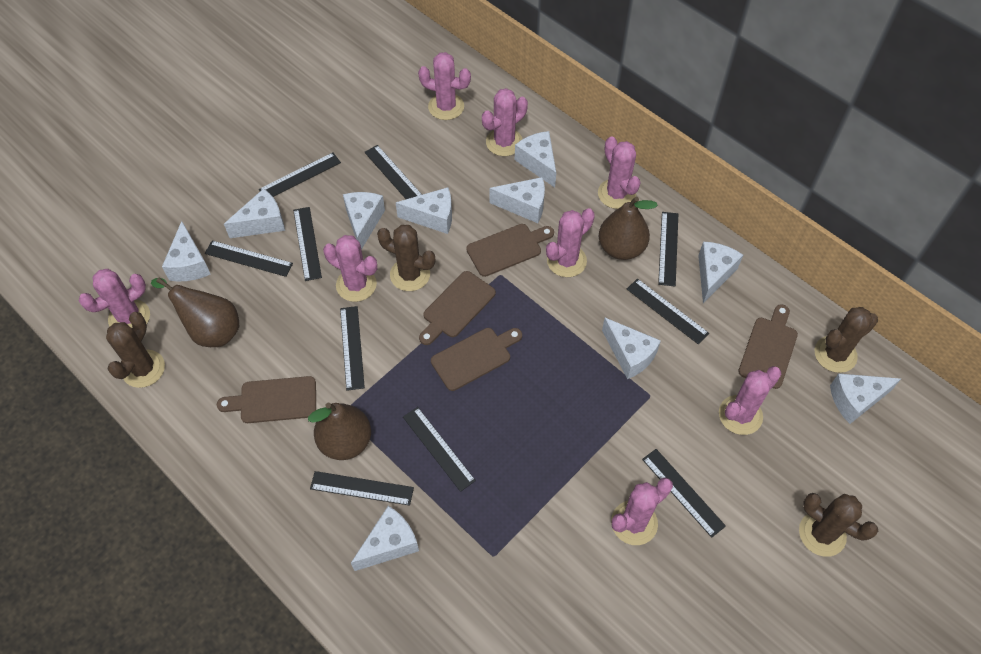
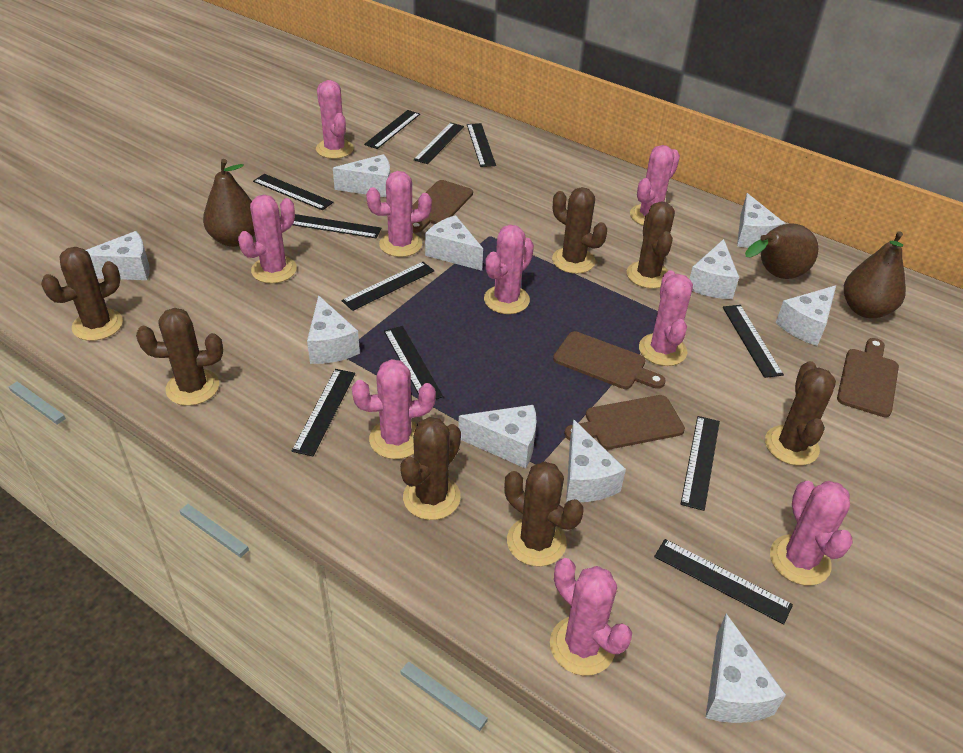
black ruler: [205,240,293,277] [259,153,341,197] [293,207,322,281] [310,471,414,506] [340,306,365,391] [364,145,422,199] [403,407,476,492] [627,279,709,344] [642,449,726,538] [658,212,678,287] = 10 -> [253,174,333,210] [292,369,355,456] [293,214,381,238] [341,262,434,311] [364,110,420,149] [384,326,443,399] [414,123,464,164] [467,123,496,167] [654,539,793,625] [681,416,720,511] [723,305,784,378] = 11
brown cactus: [106,312,165,388] [377,225,435,291] [799,493,878,557] [815,307,878,373] = 4 -> [41,247,123,341] [136,308,223,406] [400,417,461,520] [504,461,583,567] [552,187,607,274] [627,202,675,289] [765,361,836,466] = 7
brown cutting board: [217,376,316,423] [419,271,496,345] [431,328,522,391] [466,224,554,277] [738,304,798,389] = 5 -> [412,180,473,233] [553,331,666,389] [564,395,685,449] [837,338,899,417] = 4
pink cactus: [79,269,150,328] [323,235,377,302] [418,52,471,120] [482,88,528,156] [546,208,595,277] [598,137,641,209] [611,478,673,545] [719,366,781,435] = 8 -> [238,194,297,283] [316,80,354,159] [352,359,436,459] [366,171,432,257] [484,225,534,314] [550,558,632,676] [630,145,680,225] [639,270,693,366] [770,481,853,585] = 9

